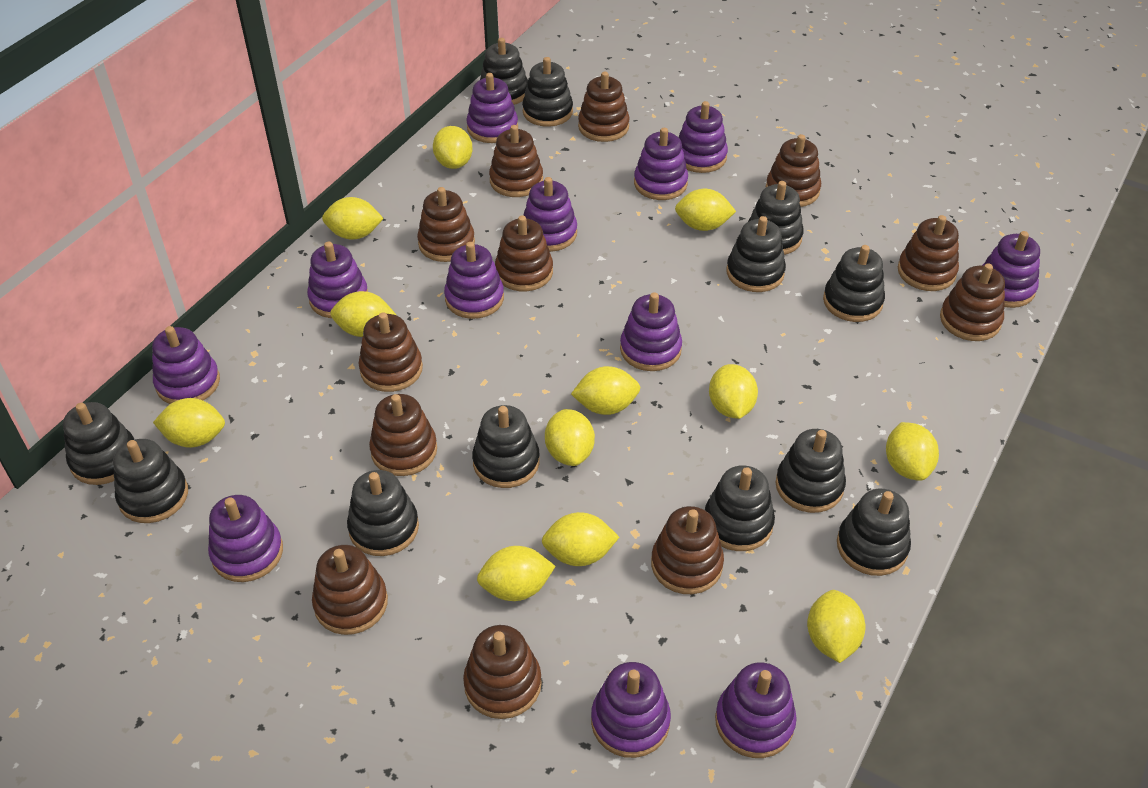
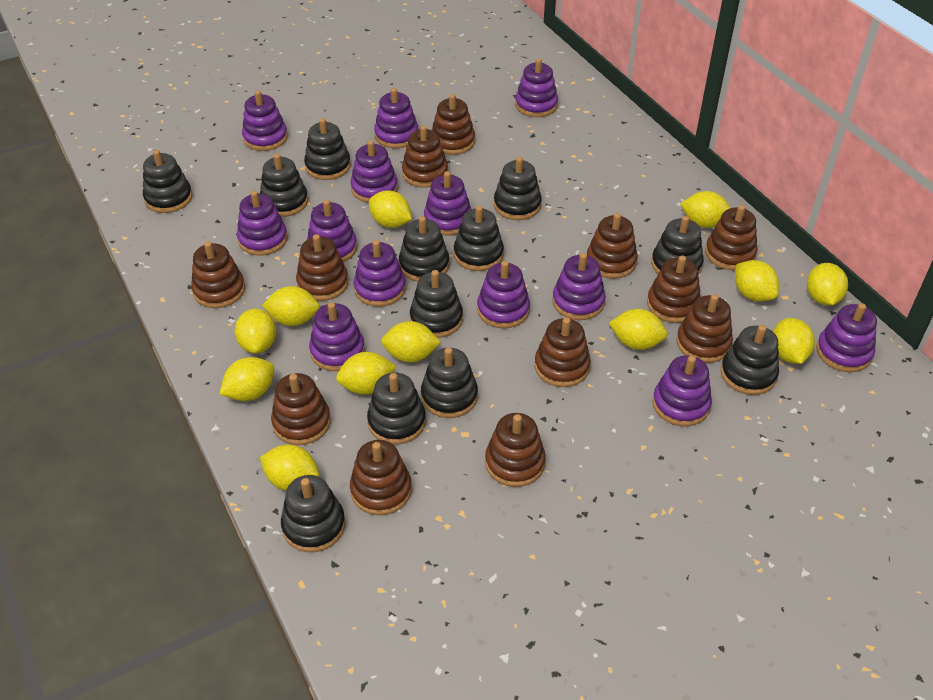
purple stacking toy: [152,326,220,404] [208,495,283,582] [307,241,368,318] [444,242,504,319] [466,73,518,143] [523,177,577,252] [591,662,671,758] [620,292,682,371] [634,128,688,200] [679,101,728,173] [715,662,797,758] [982,231,1040,308] = 12 -> [237,191,288,256] [242,90,288,151] [307,199,357,262] [309,302,365,371] [350,140,398,203] [354,240,406,307] [374,88,418,148] [424,171,471,235] [477,261,530,329] [515,58,558,117] [552,253,605,320] [652,355,712,426] [816,303,877,372] = 13

